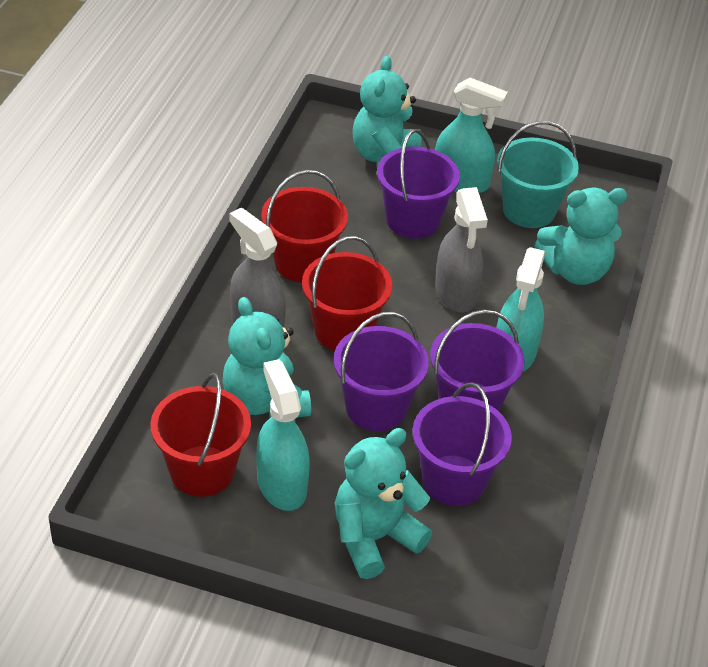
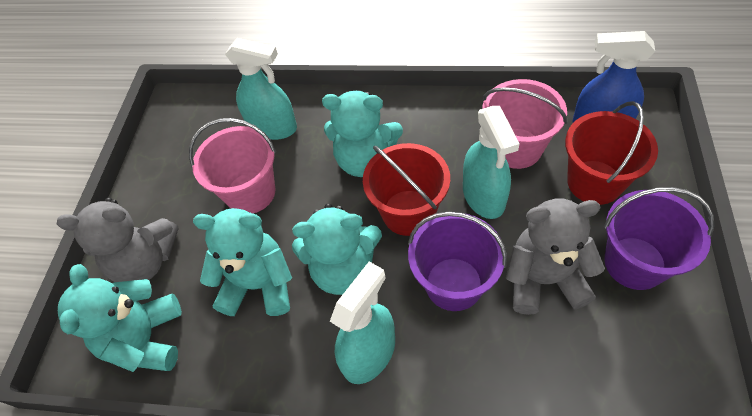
blue spray bottle: none = 0 -> [572,31,655,123] = 1
grey spray bottle: [229,208,286,327] [435,187,488,312] = 2 -> none = 0
grey teddy bear: none = 0 -> [57,198,178,282] [506,198,605,315] = 2
pink bucket: none = 0 -> [189,118,276,213] [482,79,567,169] = 2
purple bucket: [334,312,429,431] [377,129,460,239] [412,382,512,506] [430,310,525,411] = 4 -> [408,212,507,311] [604,187,714,290] = 2
red bucket: [150,373,251,497] [261,170,348,282] [302,236,392,351] = 3 -> [363,143,450,236] [565,101,658,205] = 2
turquoise bucket: [497,121,579,228] = 1 -> none = 0

